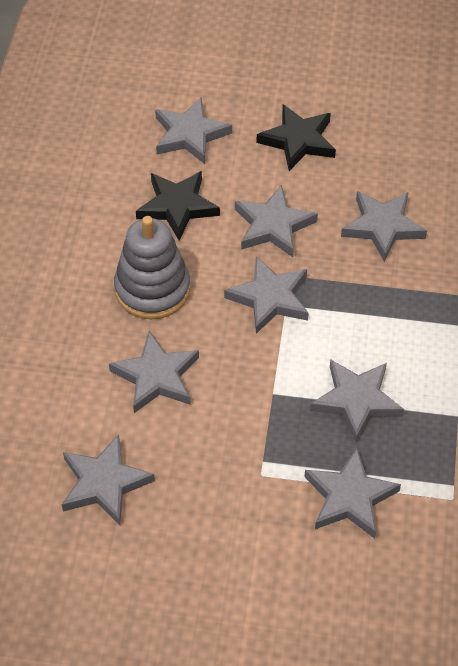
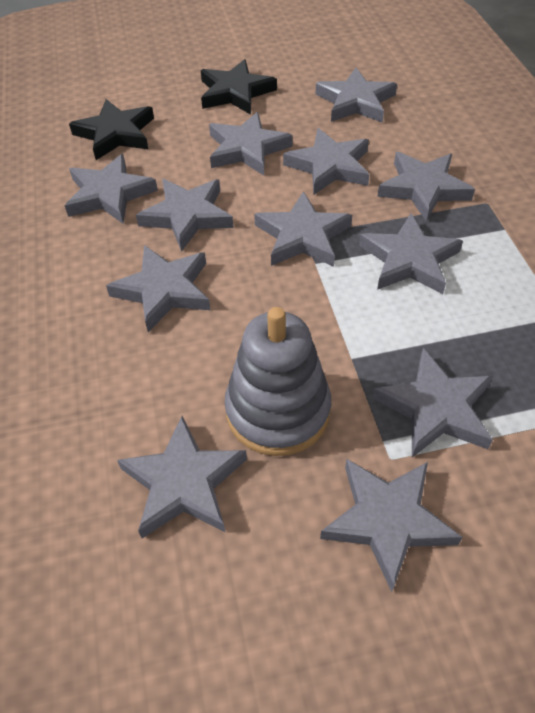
grey star: [62,434,155,525] [109,331,199,413] [155,97,232,164] [224,256,309,334] [235,185,318,257] [304,448,401,539] [310,359,404,442] [341,191,427,262] = 8 -> [65,154,158,224] [106,245,210,332] [117,416,247,538] [136,179,234,252] [209,112,293,175] [254,191,352,267] [283,128,369,195] [316,68,397,123] [320,459,463,592] [359,214,463,294] [373,348,493,457] [377,152,475,221] = 12

